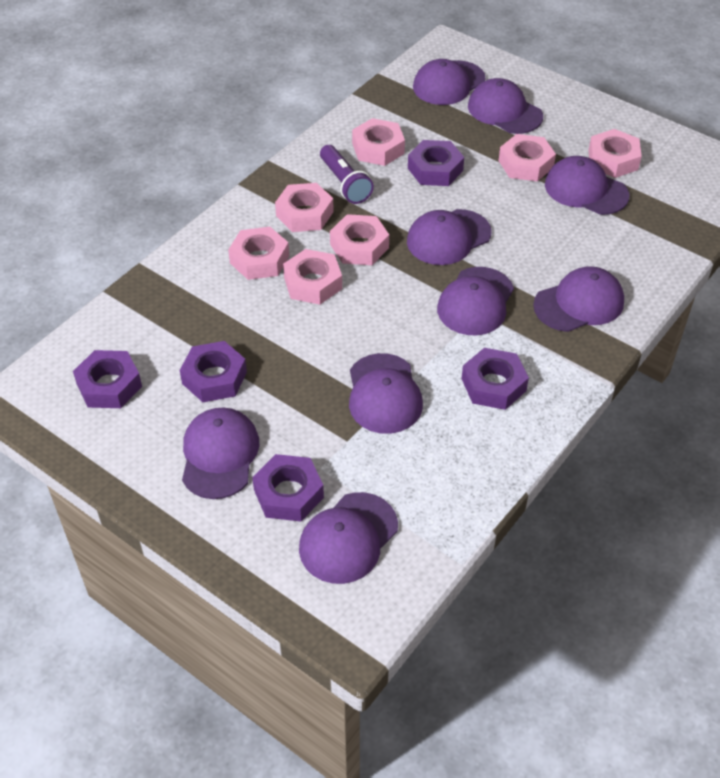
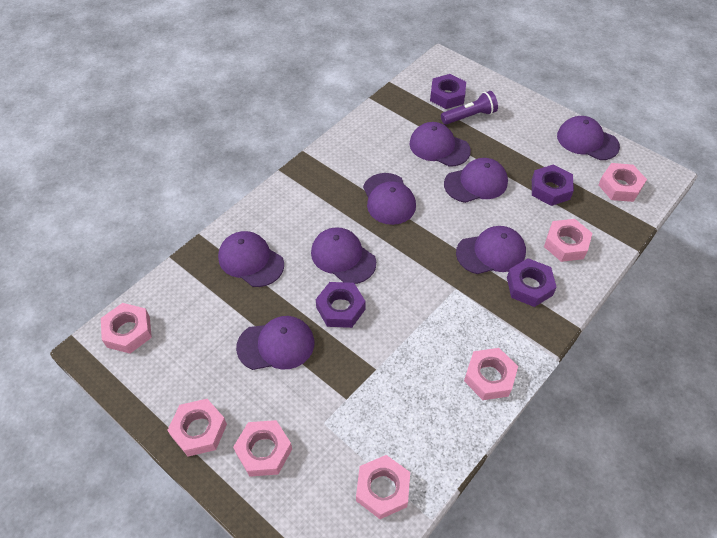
purple cap: [182,408,259,499] [299,492,398,584] [349,353,423,434] [407,209,492,265] [413,59,485,105] [437,267,514,335] [468,78,543,134] [533,266,624,332] [545,156,629,215] = 9 -> [218,231,284,287] [236,316,314,370] [311,227,376,284] [363,173,416,225] [409,122,471,167] [444,158,508,203] [456,226,526,274] [557,116,620,160] = 8
purple nut: [73,350,142,408] [180,341,247,402] [252,454,324,522] [408,140,464,186] [462,348,529,410] = 5 -> [315,282,366,328] [430,74,466,109] [507,258,557,307] [532,164,574,206] = 4

